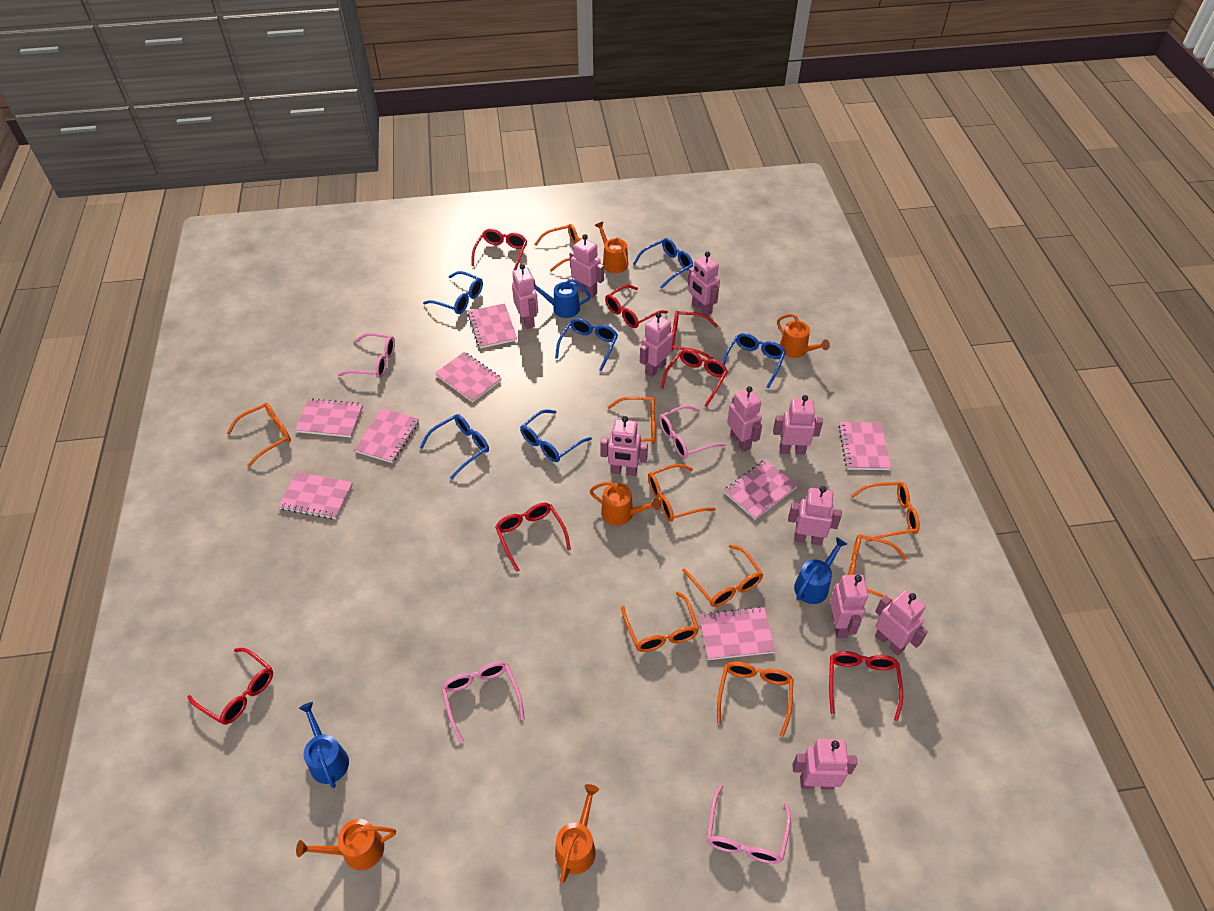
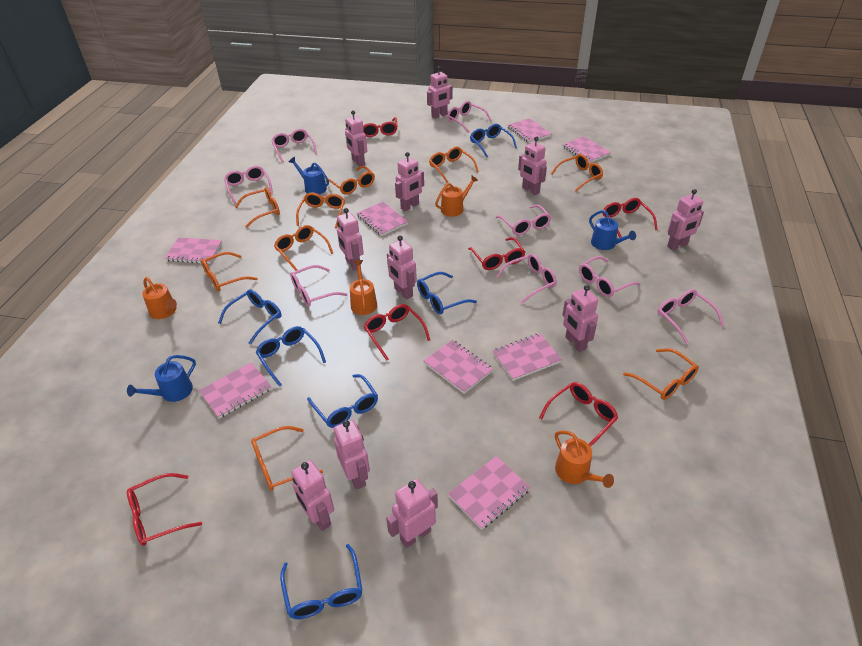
orange watering can: [296,819,396,870] [555,784,599,883] [590,481,661,526] [595,222,629,273] [777,314,830,358] = 5 -> [142,277,177,319] [350,260,377,315] [435,176,478,217] [555,430,614,488] = 4
pink glasses: [338,333,395,378] [441,661,525,743] [659,405,726,459] [707,784,791,864] = 4 -> [224,166,273,203] [271,129,317,163] [290,265,348,307] [447,101,492,133] [496,205,551,235] [496,254,557,303] [579,256,640,297] [657,289,724,344] = 8
red glasses: [187,648,273,725] [471,229,527,271] [495,503,571,572] [605,285,668,328] [661,349,728,407] [672,311,718,359] [829,651,903,721] = 7 -> [127,473,202,546] [363,117,398,137] [364,304,430,361] [468,237,525,270] [539,382,618,447] [603,198,658,238] = 6

